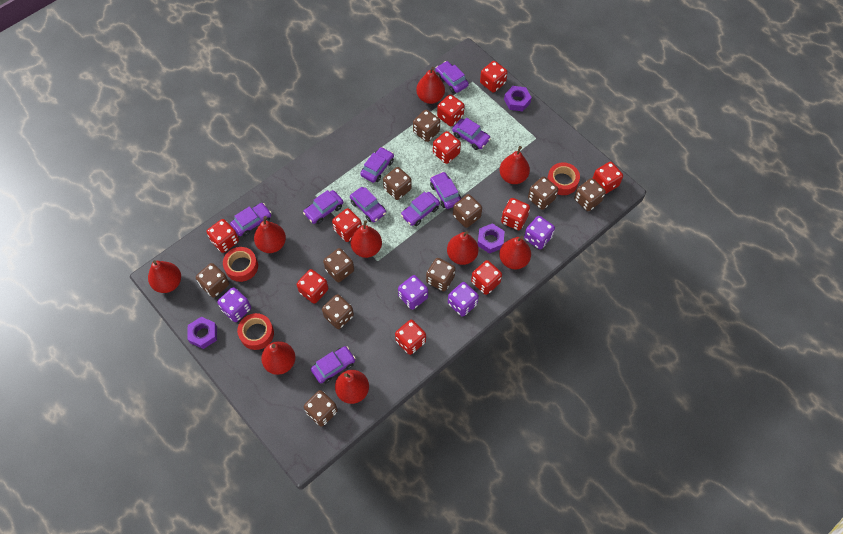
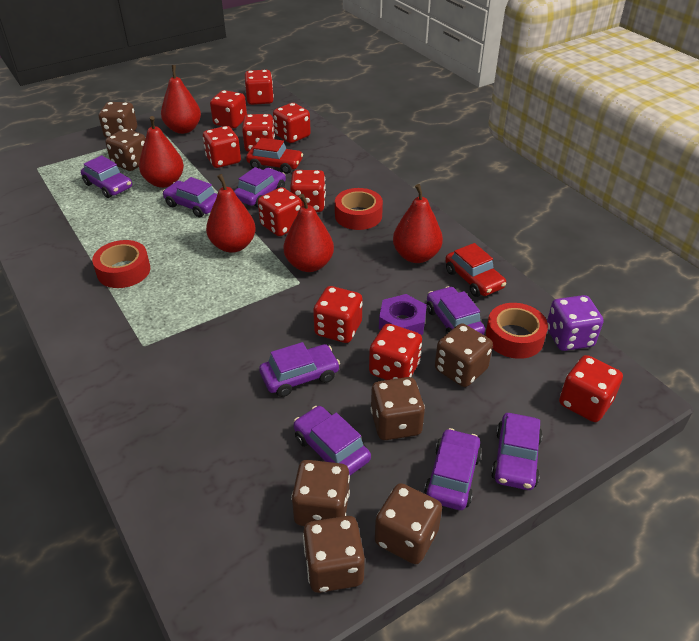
brown dice: [196,263,229,298] [304,390,338,427] [322,294,354,329] [323,248,354,282] [383,167,412,200] [413,110,440,142] [426,258,456,291] [453,194,482,228] [528,176,558,210] [574,178,606,211] = 10 -> [99,102,137,138] [105,128,146,171] [291,460,350,526] [303,516,365,593] [370,377,425,440] [375,483,442,564] [435,323,493,387] = 7
purple car: [230,203,272,237] [303,190,343,224] [311,346,355,384] [350,187,386,222] [360,147,394,183] [401,192,440,226] [430,172,461,209] [436,61,469,93] [452,118,491,150] = 9 -> [81,155,132,198] [162,177,217,217] [234,167,286,207] [259,342,340,397] [294,406,371,475] [424,428,482,510] [427,286,485,335] [491,413,543,490] = 8
purple dice: [217,287,251,322] [398,275,428,310] [448,282,479,317] [524,216,555,249] = 4 -> [547,295,603,351] = 1
purple nut: [187,317,217,349] [478,223,505,254] [504,86,532,111] = 3 -> [379,294,427,335] = 1
red car: none = 0 -> [246,138,303,174] [445,243,506,297] = 2
red pear: [148,260,181,293] [254,216,286,253] [261,341,296,375] [335,370,369,404] [351,220,382,258] [416,67,445,104] [447,231,479,265] [499,236,531,270] [500,146,530,184] = 9 -> [139,116,184,188] [161,65,201,134] [206,174,256,253] [284,194,334,272] [393,184,443,263] = 5

